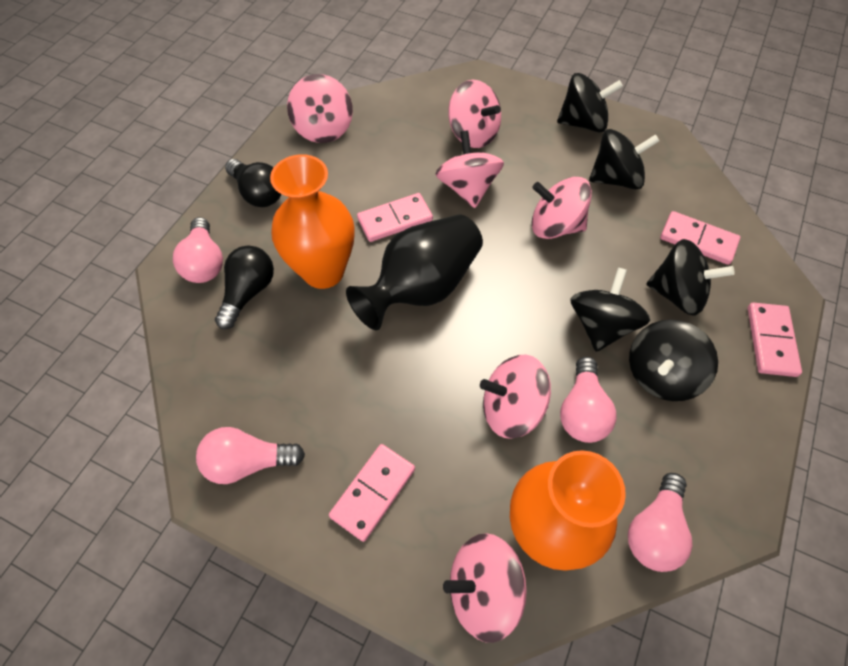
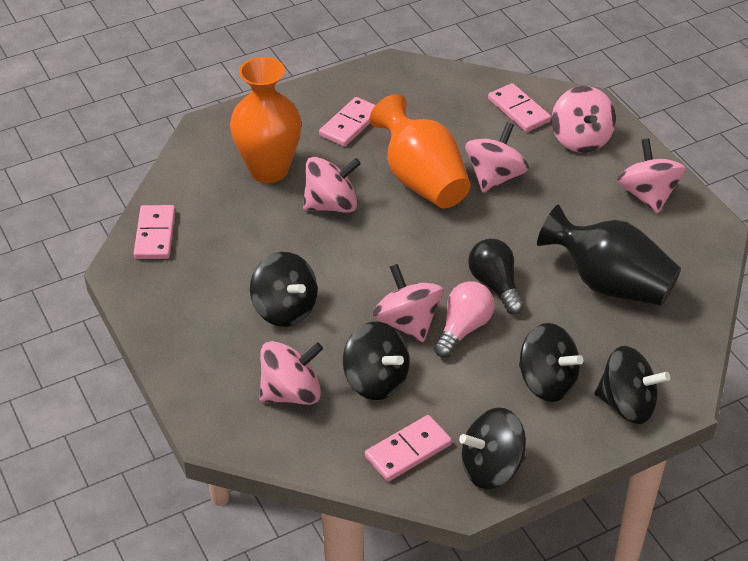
black light bulb: [215,245,274,329] [225,159,281,207] = 2 -> [468,239,524,315] = 1
pink light bulb: [173,217,223,283] [196,427,305,484] [560,357,616,443] [628,473,693,572] = 4 -> [434,281,495,358] = 1

